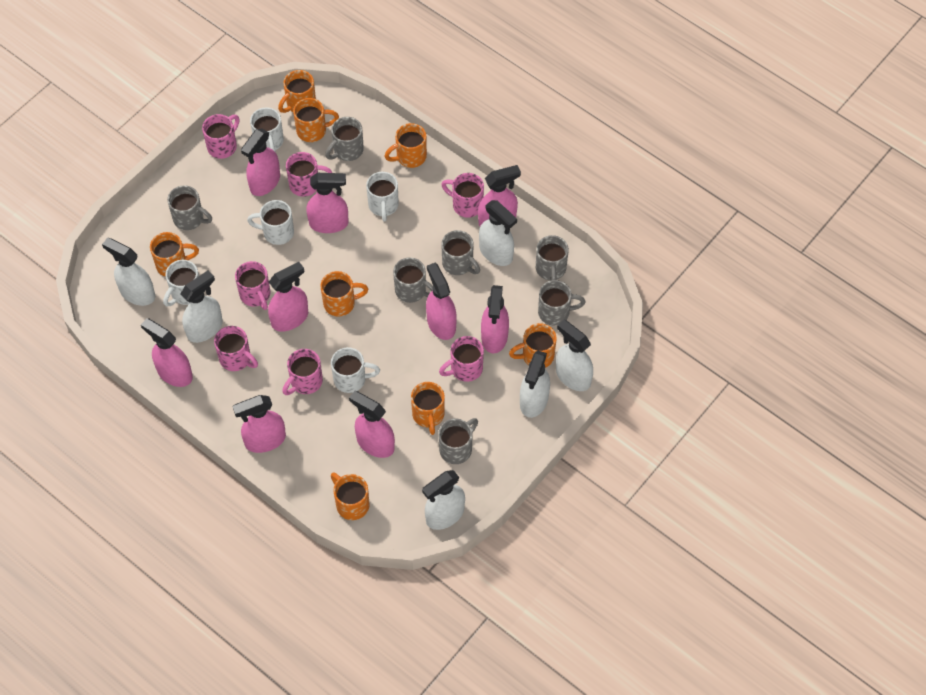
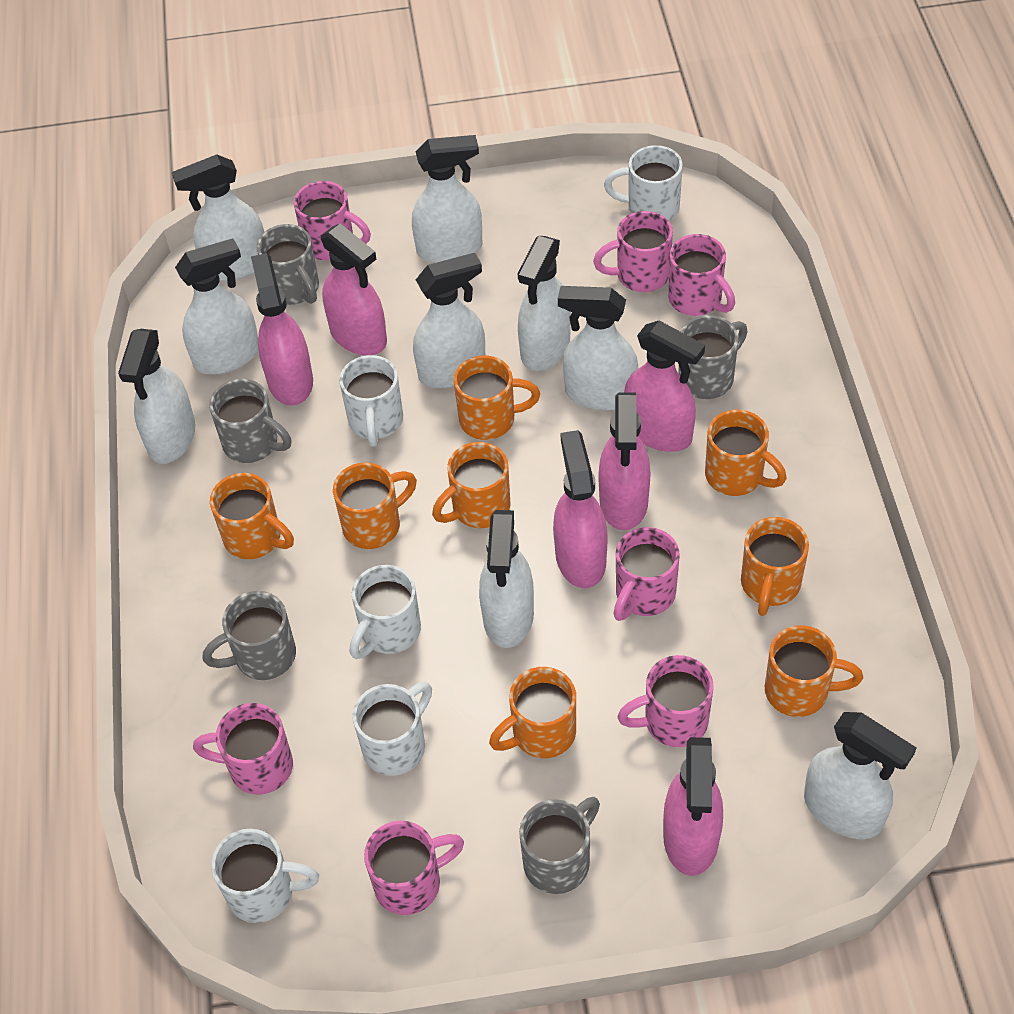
grey mug: [167,185,212,230] [325,117,364,161] [393,257,433,303] [438,418,478,464] [441,230,480,275] [536,235,569,281] [538,280,586,325] = 7 -> [202,591,296,680] [209,379,291,463] [257,224,319,305] [519,797,600,894] [678,315,748,399] = 5
pink spray bottle: [141,318,193,387] [233,395,286,453] [241,128,280,196] [268,262,308,332] [306,173,349,233] [349,391,395,458] [426,263,457,340] [478,165,521,226] [481,285,509,353] = 9 -> [251,253,313,406] [321,224,387,356] [553,430,608,588] [598,393,651,530] [624,321,705,452] [663,737,723,876] = 6
white spray bottle: [102,238,155,306] [180,270,223,343] [422,470,465,530] [479,200,517,266] [520,351,550,418] [556,320,593,391] = 6 -> [118,329,195,464] [172,154,264,281] [175,238,258,375] [412,135,482,263] [413,253,485,388] [479,510,534,648] [518,236,571,371] [558,286,638,411] [804,712,917,839] = 9

